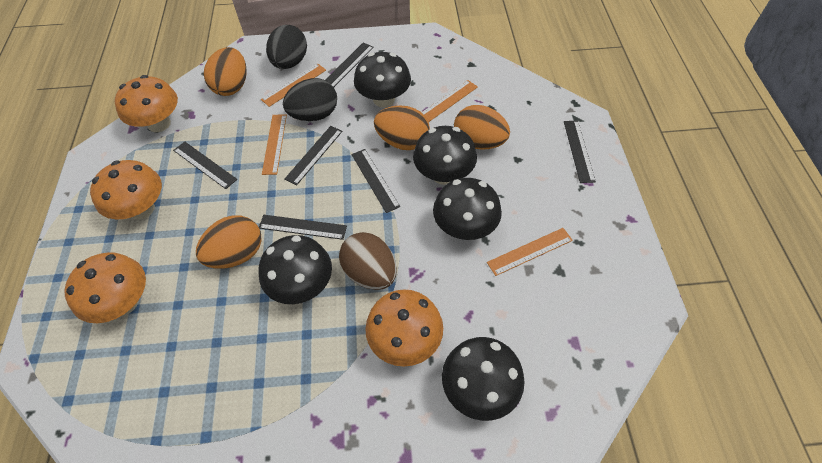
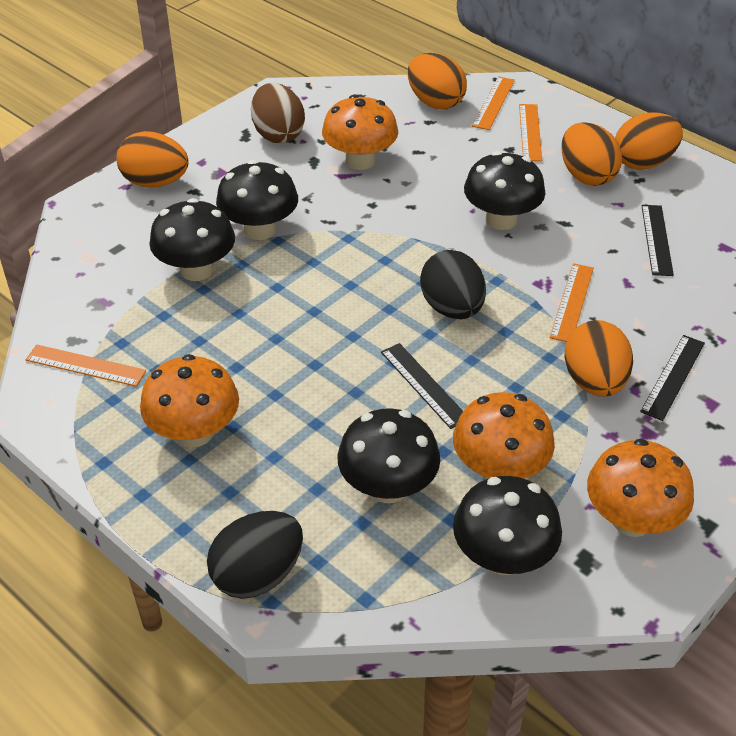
black ruler: [173,142,237,189] [259,215,347,240] [284,126,343,185] [325,43,374,88] [351,149,400,213] [564,121,596,183] = 6 -> [381,343,463,429] [640,335,705,421] [642,205,674,276] = 3
orange egg: [196,215,262,269] [204,47,247,96] [374,106,430,150] [454,105,510,150] = 4 -> [117,131,189,188] [408,53,467,109] [561,122,622,186] [564,320,633,397] [615,112,683,170] = 5

